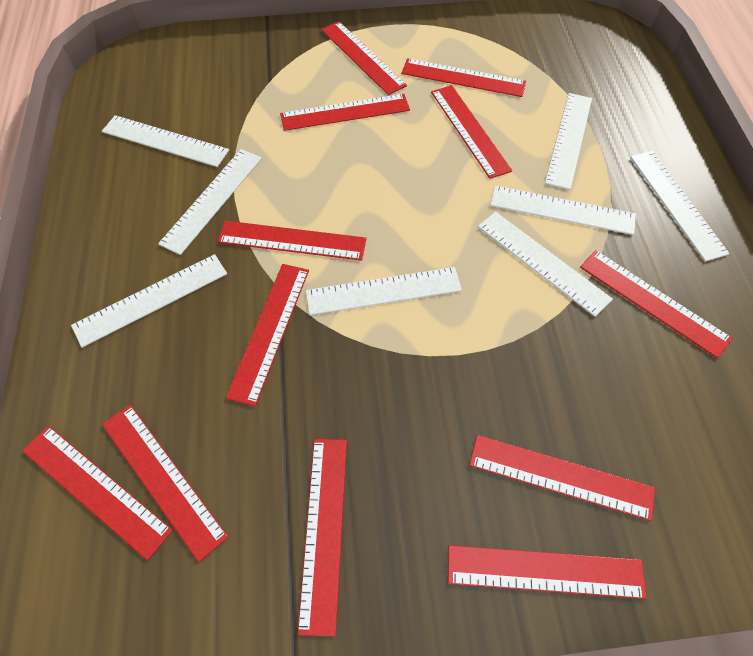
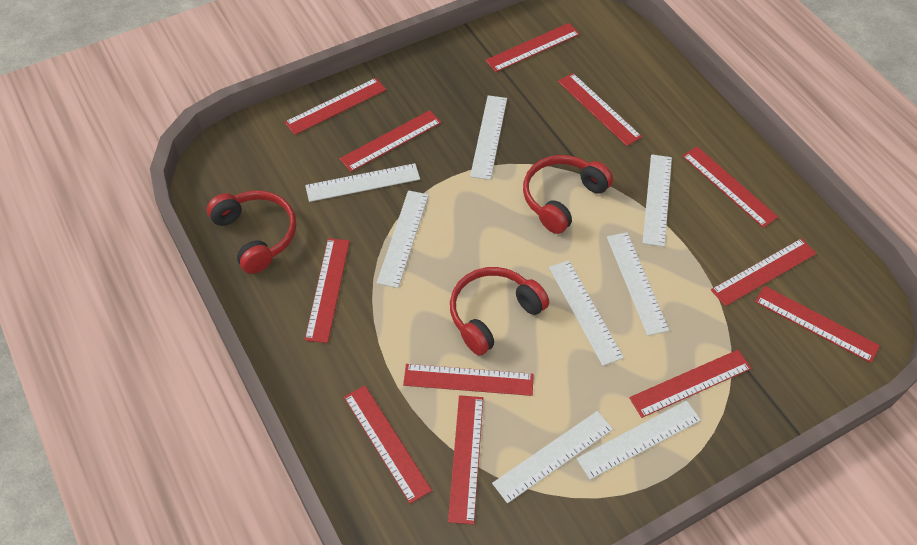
red headphones: none = 0 -> [207,190,296,274] [450,267,549,355] [523,155,613,234] = 3

